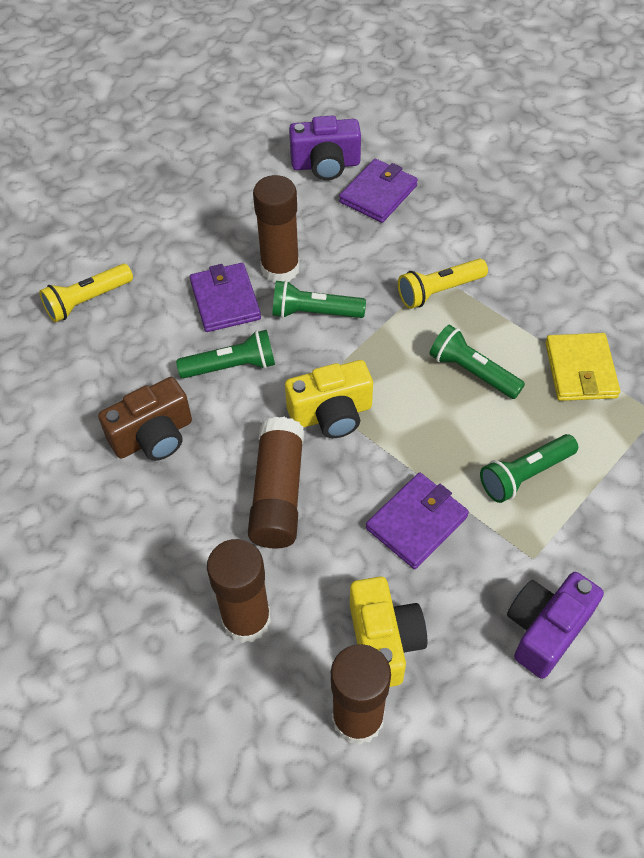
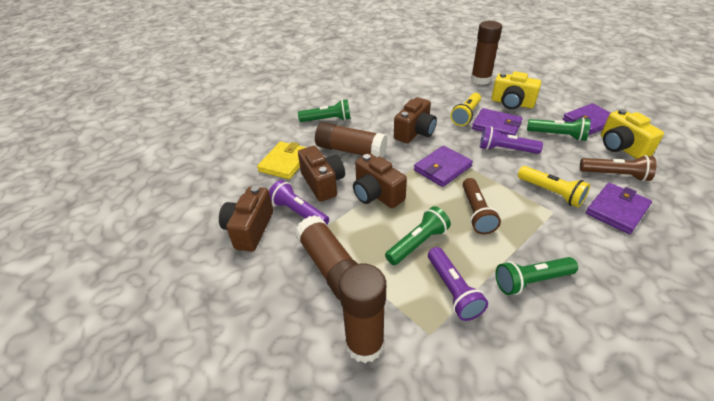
brown camera: [98,377,192,461] = 1 -> [219,186,273,252] [298,146,345,202] [353,153,407,208] [394,97,437,143] = 4
brown flashlight: none = 0 -> [463,178,501,234] [580,155,657,181] = 2
purple camera: [289,115,361,180] [507,572,604,679] = 2 -> none = 0
purple flashlight: none = 0 -> [269,180,329,225] [428,247,488,321] [480,126,543,154] = 3
purple wallet: [190,263,261,332] [339,159,418,223] [366,472,469,569] = 3 -> [414,146,473,187] [472,108,523,136] [563,103,611,135] [586,183,652,234] = 4

